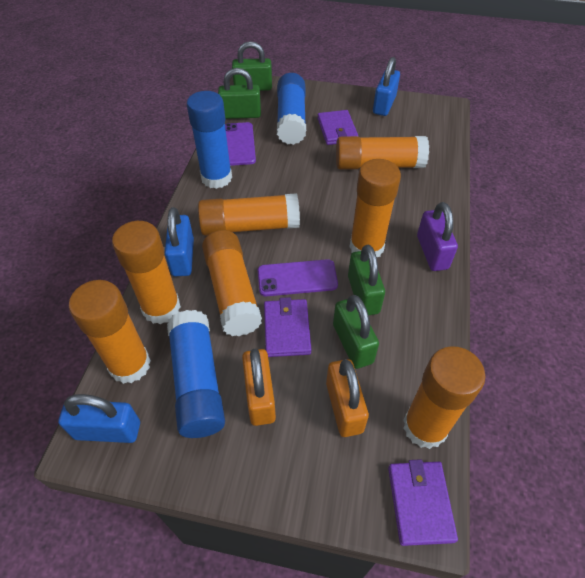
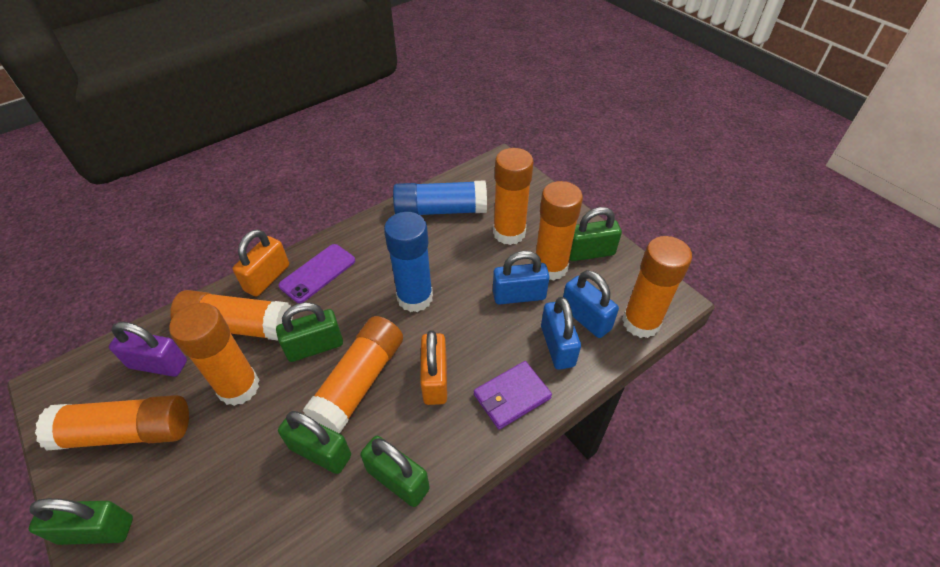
blue glue stick: [167,310,225,438] [187,91,232,189] [277,73,306,145] = 3 -> [384,212,433,312] [393,180,487,215] = 2
green padlock: [218,68,261,119] [232,41,272,91] [333,295,379,369] [348,244,385,316] = 4 -> [29,498,133,545] [276,302,343,362] [278,411,351,474] [360,436,430,507] [569,207,622,261] = 5
purple phone: [225,122,256,166] [258,259,338,296] = 2 -> [278,244,355,303] = 1
purple wallet: [264,297,312,357] [317,110,359,145] [388,459,458,546] = 3 -> [474,361,552,430] = 1

